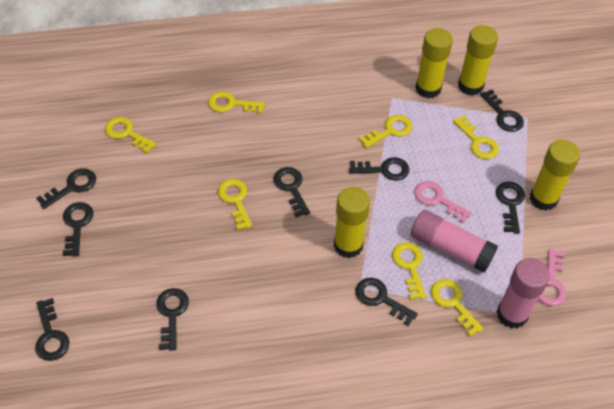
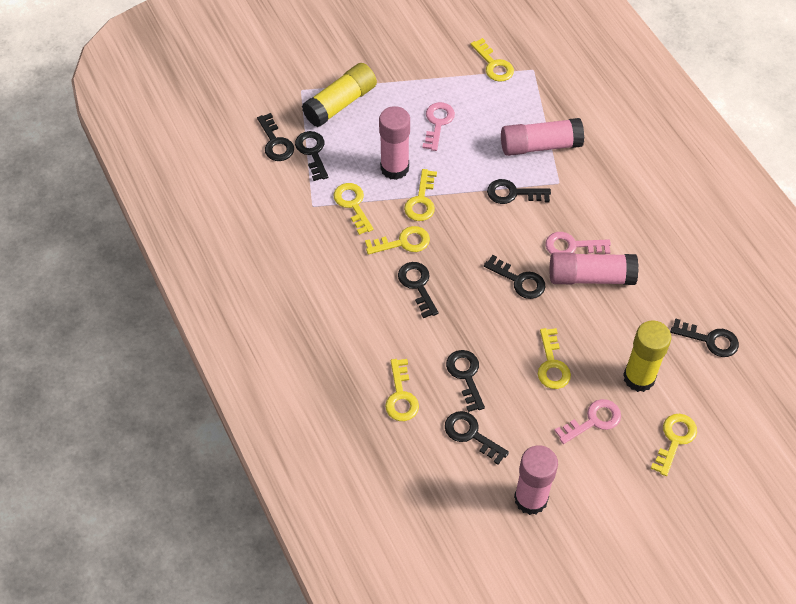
black key: [35,298,69,361] [36,168,96,209] [63,202,93,257] [156,288,189,351] [273,167,310,217] [349,157,409,181] [356,278,418,326] [480,89,524,132] [496,182,525,233] = 9 -> [257,113,294,161] [295,131,328,181] [398,262,439,318] [445,411,509,465] [446,350,485,412] [484,255,545,299] [487,179,551,204] [670,318,739,357] = 8
pink glue stick: [411,210,498,273] [497,258,550,329] = 2 -> [379,106,410,180] [501,118,584,156] [514,445,558,515] [550,252,638,285] = 4
pink key: [414,181,472,223] [538,249,567,306] = 2 -> [422,102,455,151] [545,232,611,255] [554,399,621,444] = 3
yellow glue stick: [334,187,370,258] [415,28,453,98] [458,25,498,96] [530,139,580,211] = 4 -> [302,63,377,127] [623,320,671,392] = 2

